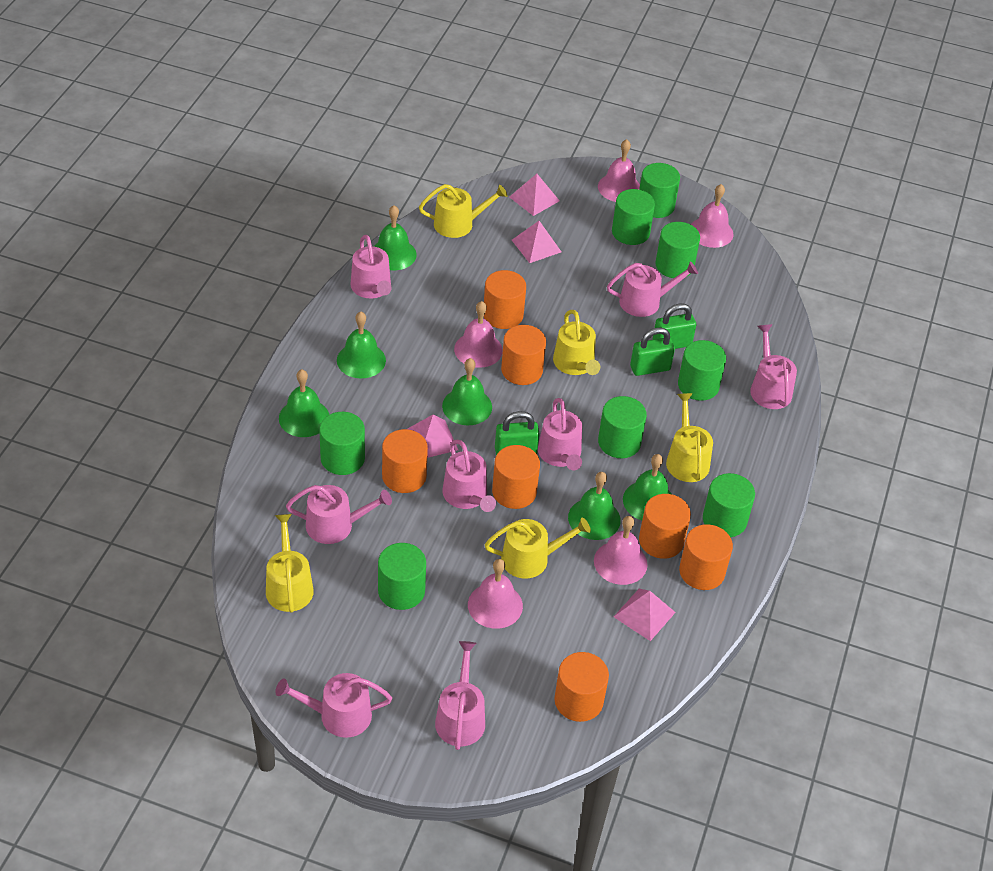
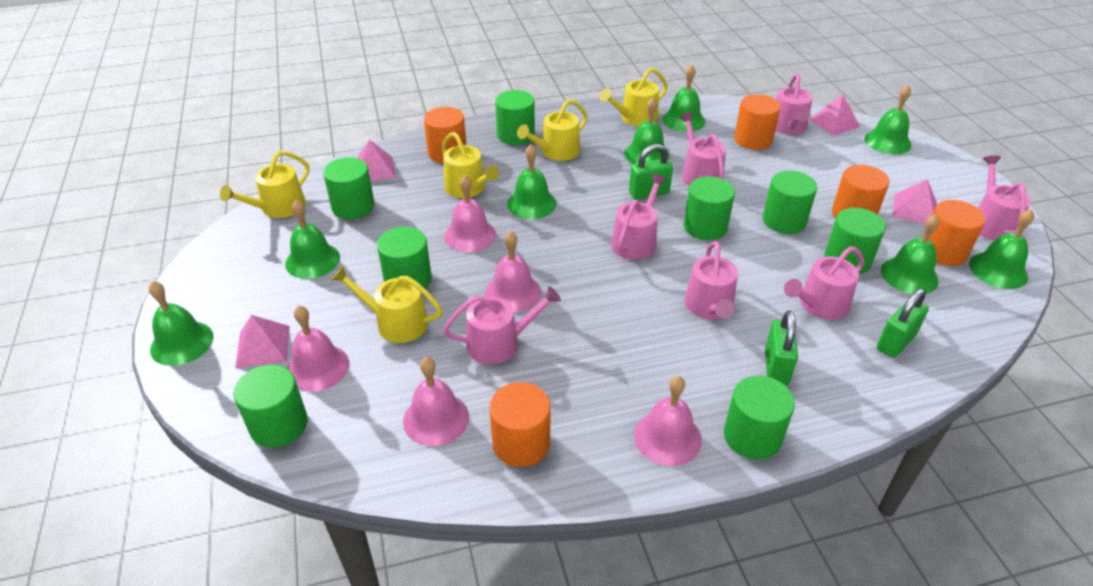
green bell: [279,369,329,437] [337,312,386,379] [373,205,417,270] [442,358,492,425] [568,472,621,540] [623,454,671,520] = 6 -> [149,281,213,366] [285,200,340,279] [507,145,556,219] [624,97,670,164] [662,64,705,132] [865,85,911,154] [881,214,940,294] [969,209,1034,289] = 8
orange cylinder: [382,429,428,493] [484,270,526,329] [492,445,540,509] [501,325,546,385] [554,652,609,722] [639,494,691,559] [679,524,733,590] = 7 -> [424,107,466,163] [489,382,550,467] [734,94,781,150] [832,165,890,218] [929,200,986,266] = 5
pink watering can: [275,673,392,738] [286,485,392,544] [350,235,392,299] [435,641,485,750] [442,440,496,512] [538,398,582,470] [607,261,698,317] [750,324,797,409] = 8 -> [443,286,561,364] [611,174,667,260] [680,112,726,186] [684,241,738,319] [776,73,813,135] [784,246,864,320] [978,156,1031,240] = 7

